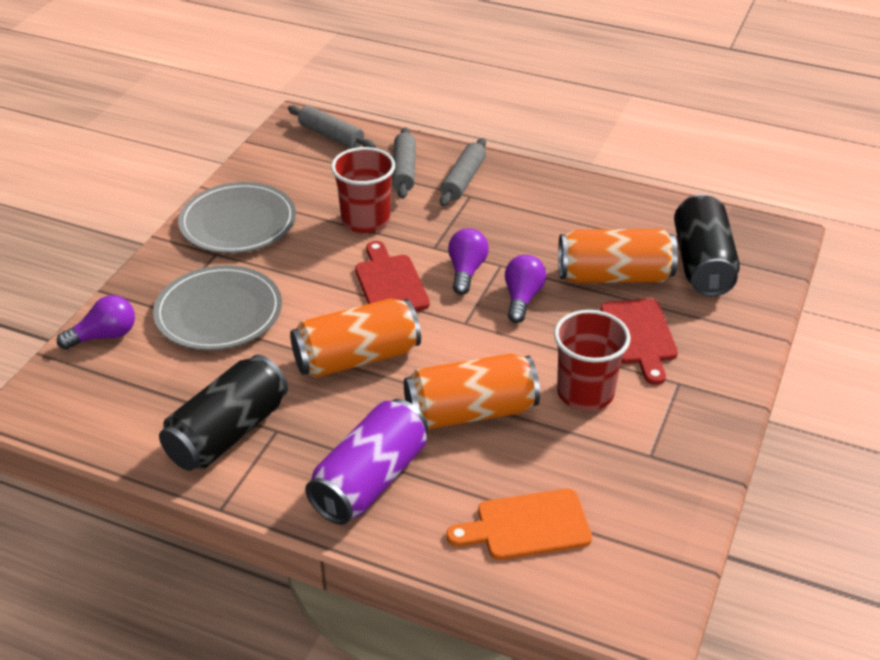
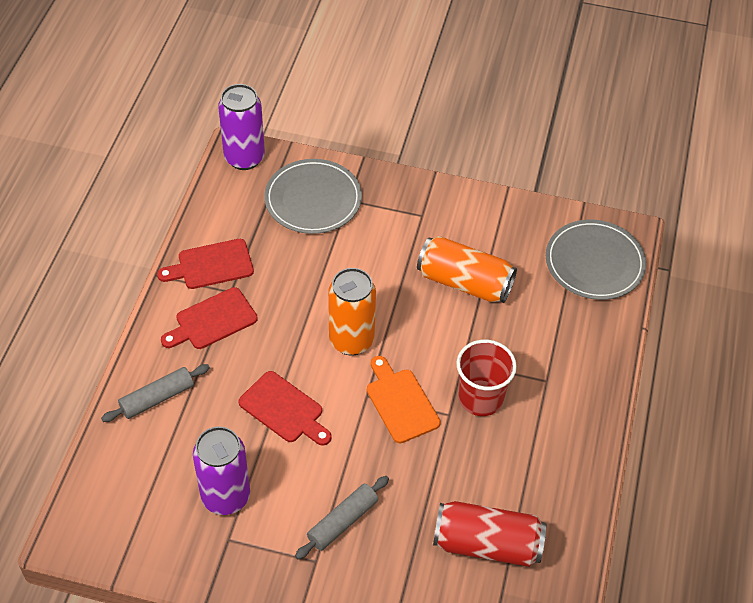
black can: [159,355,288,471] [674,194,740,297] = 2 -> none = 0
grey rolling pin: [288,105,376,149] [392,127,416,199] [440,138,486,206] = 3 -> [101,364,210,422] [295,476,389,559] = 2
orange can: [290,299,421,378] [404,353,540,430] [558,229,678,283] = 3 -> [328,268,376,356] [417,236,517,303] = 2
purple can: [305,399,428,525] = 1 -> [193,426,250,515] [218,84,265,170] = 2
purple light bulb: [57,295,135,350] [448,228,489,295] [505,255,546,323] = 3 -> none = 0
red can: none = 0 -> [433,501,546,567] = 1
red cup: [331,147,395,233] [554,310,630,411] = 2 -> [456,340,517,416] = 1
red cutting board: [355,241,430,311] [600,298,678,385] = 2 -> [157,239,254,289] [161,287,258,349] [238,371,332,446] = 3

